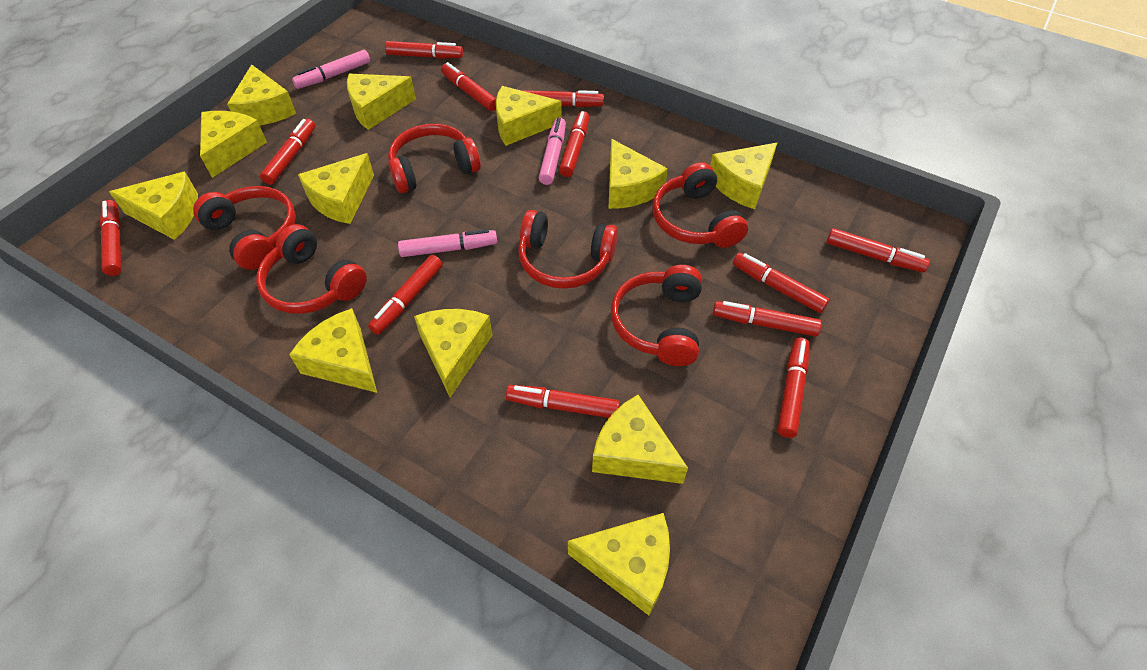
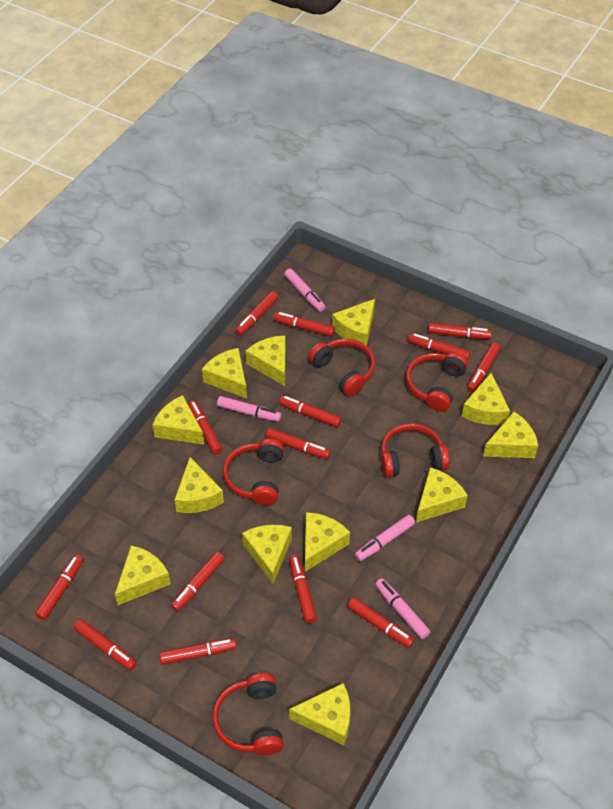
pink marker: [292,50,370,89] [398,229,497,257] [539,117,566,185] = 3 -> [217,396,282,422] [284,269,325,312] [355,515,415,561] [375,578,430,639] = 4
red headphones: [193,186,296,270] [256,224,367,314] [388,124,481,193] [518,210,618,289] [611,265,702,366] [653,162,748,248] = 6 -> [212,673,284,755] [223,439,284,506] [308,339,375,396] [381,423,450,478] [406,352,468,412] = 5
red marker: [100,200,122,276] [260,119,315,185] [368,255,443,335] [385,41,463,59] [441,62,496,111] [506,385,620,418] [523,90,604,107] [559,111,589,177] [713,301,822,337] [733,253,830,313] [778,338,809,438] [827,228,930,273] = 12 -> [35,555,83,620] [74,619,137,670] [159,638,237,665] [171,552,225,612] [188,400,223,455] [235,291,278,336] [266,428,331,459] [274,312,335,337] [279,396,342,427] [289,555,317,624] [348,597,414,648] [408,333,470,360] [428,323,492,339] [467,342,500,392] = 14

